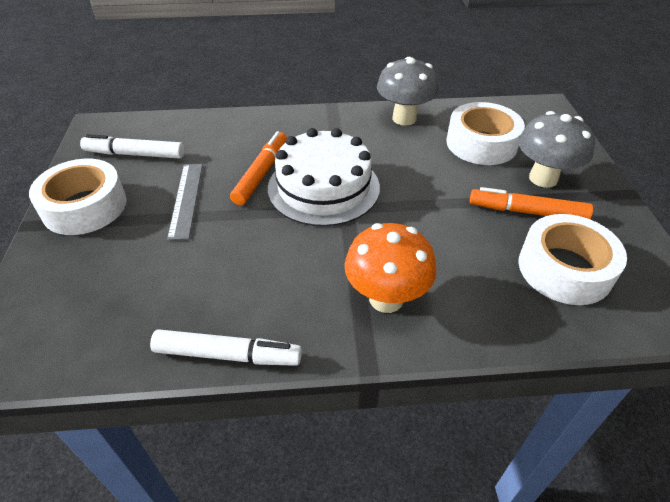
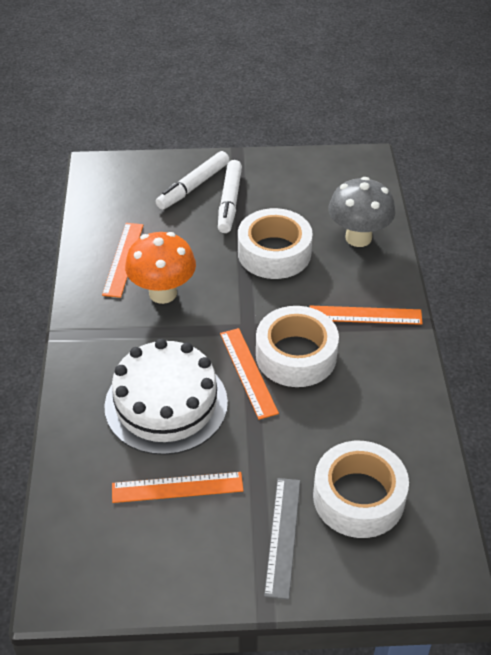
grey mushroom: [377,57,439,126] [518,111,595,188] = 2 -> [328,177,395,247] = 1
orange marker: [230,131,287,206] [470,187,593,219] = 2 -> none = 0
orange ruler: none = 0 -> [102,223,143,298] [112,472,244,503] [220,328,279,420] [309,306,423,325] = 4

